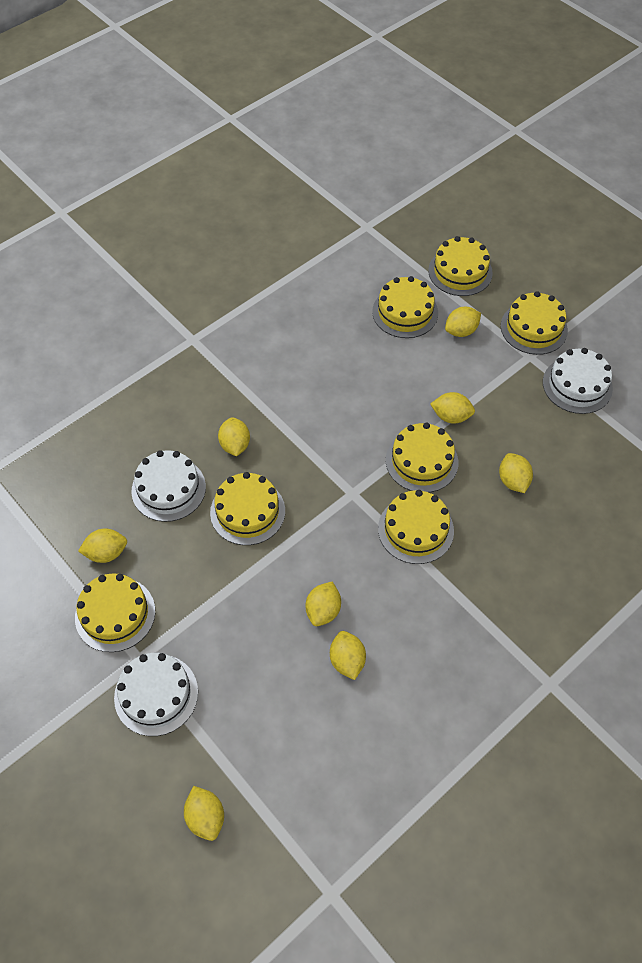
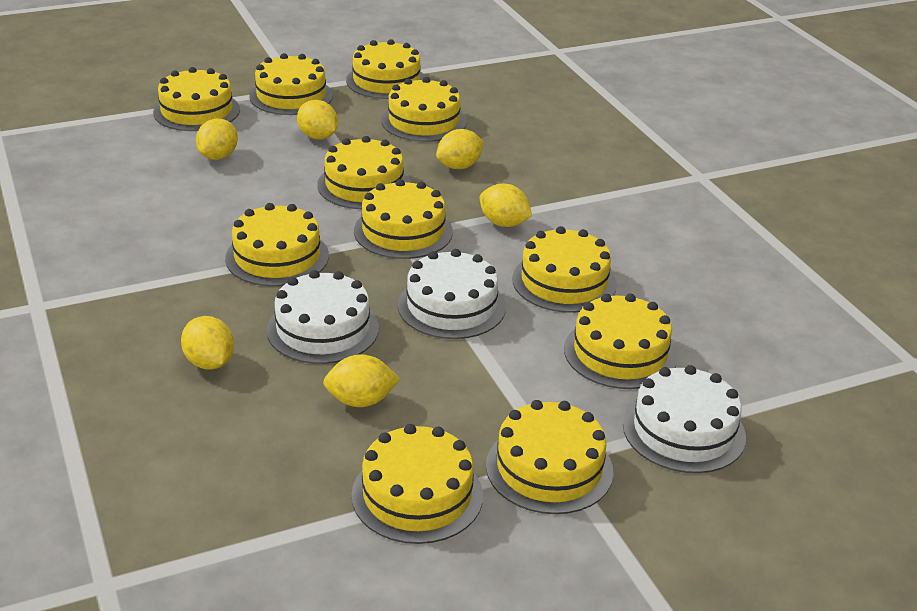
yellow cake: [75,573,155,652] [210,472,285,545] [372,276,438,338] [378,490,454,564] [386,422,458,493] [428,236,493,296] [501,291,568,355] = 7 -> [153,67,240,131] [225,203,329,286] [249,53,333,115] [317,136,411,209] [346,39,426,99] [352,424,483,544] [354,179,453,259] [381,77,467,142] [486,400,613,514] [512,226,617,313] [564,293,677,389] = 11
yellow lemon: [78,529,127,563] [184,786,224,841] [218,417,250,456] [306,581,341,626] [330,631,366,680] [430,392,475,424] [445,307,481,337] [499,453,533,493] = 8 -> [181,316,234,370] [196,118,238,160] [297,100,338,139] [323,354,400,407] [436,129,484,169] [480,184,532,227] = 6

